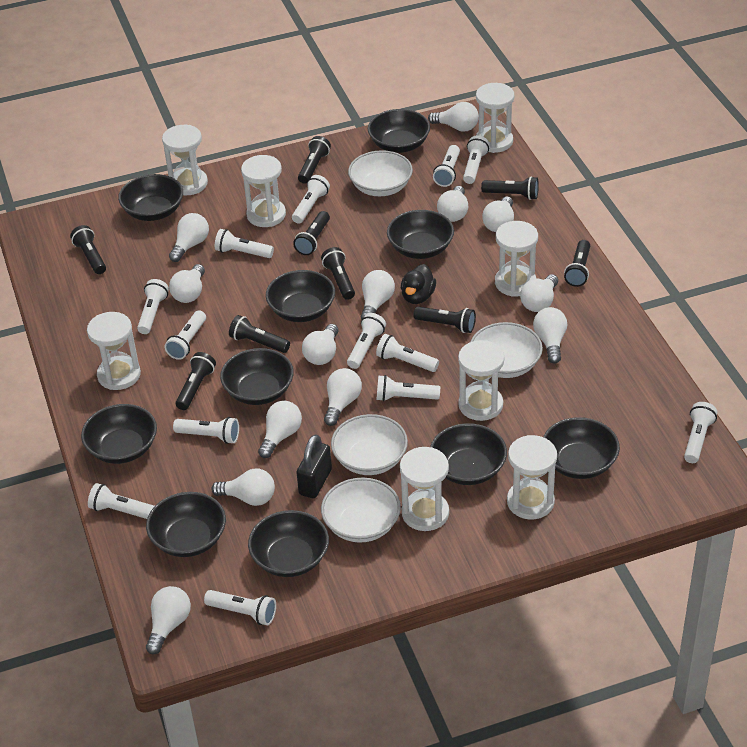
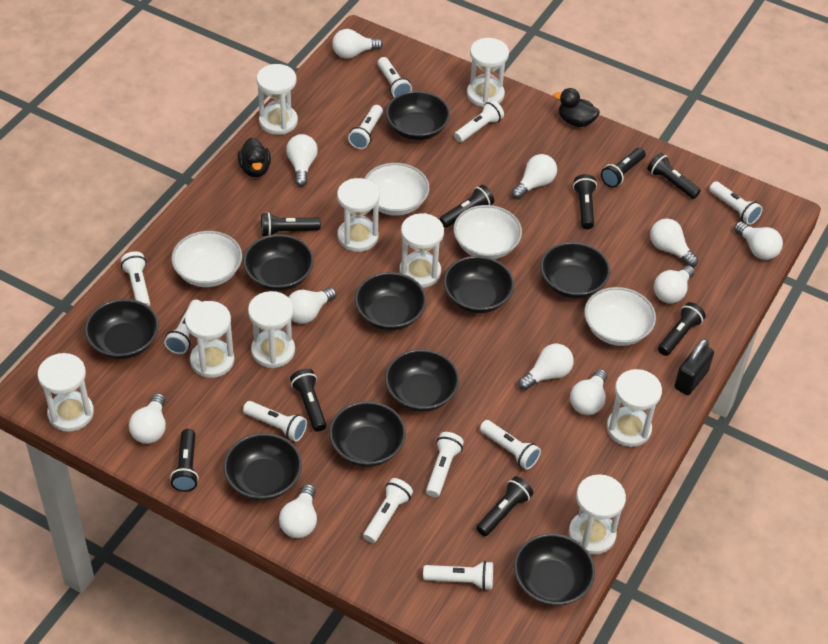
black duck: [401,264,436,304] = 1 -> [238,138,271,177] [554,88,600,127] = 2
white flashlight: [88,483,154,519] [137,279,169,334] [164,311,206,360] [173,417,239,444] [204,590,276,626] [215,229,274,258] [292,175,330,224] [347,313,386,369] [376,334,439,372] [376,375,440,401] [433,145,460,187] [463,135,489,184] [684,402,717,463] = 13 -> [121,251,150,307] [164,299,201,354] [243,401,307,442] [348,105,383,149] [363,478,413,543] [378,57,412,97] [423,561,493,590] [426,432,464,497] [454,100,504,142] [480,420,541,470] [709,181,763,225] = 11
white hourglass: [87,312,141,390] [162,125,208,195] [241,155,286,227] [400,447,449,531] [458,340,504,421] [476,83,514,153] [495,221,538,297] [507,435,557,520] = 8 -> [38,353,94,432] [185,301,234,378] [248,291,295,368] [257,64,298,135] [337,178,380,252] [399,213,444,288] [467,38,509,107] [569,474,626,555] [606,369,662,447] = 9
white light bulb: [146,586,191,654] [169,213,209,262] [169,264,205,303] [211,469,275,506] [258,401,302,458] [302,324,338,365] [324,368,362,426] [361,270,395,320] [428,102,479,132] [437,186,468,222] [482,196,514,232] [520,274,558,312] [533,307,567,364] = 13 -> [129,393,166,444] [279,484,317,538] [286,134,318,187] [288,287,336,324] [332,29,383,59] [512,154,557,199] [518,344,574,390] [570,369,607,415] [650,219,698,267] [654,265,695,303] [734,222,783,260] = 11

